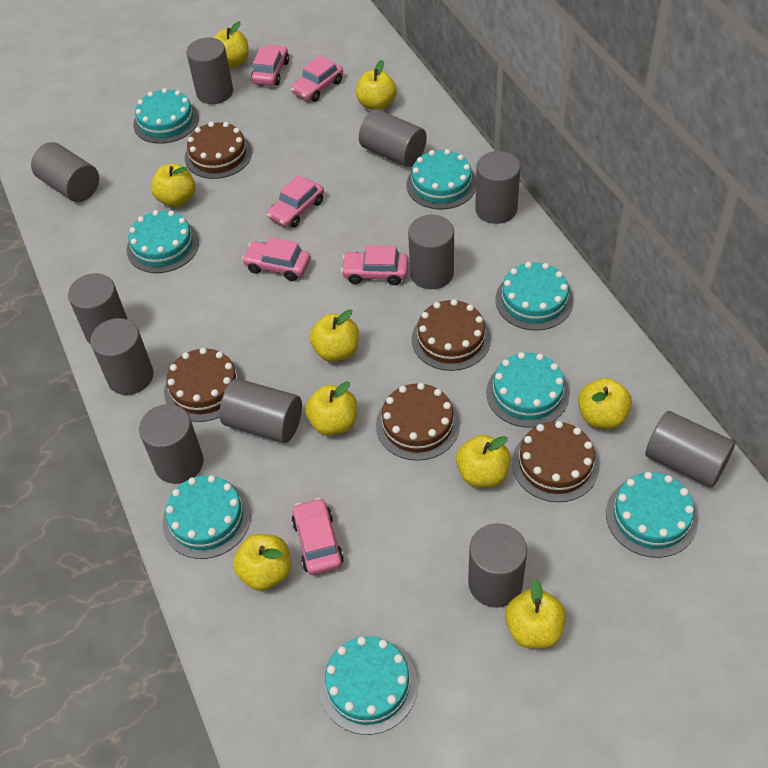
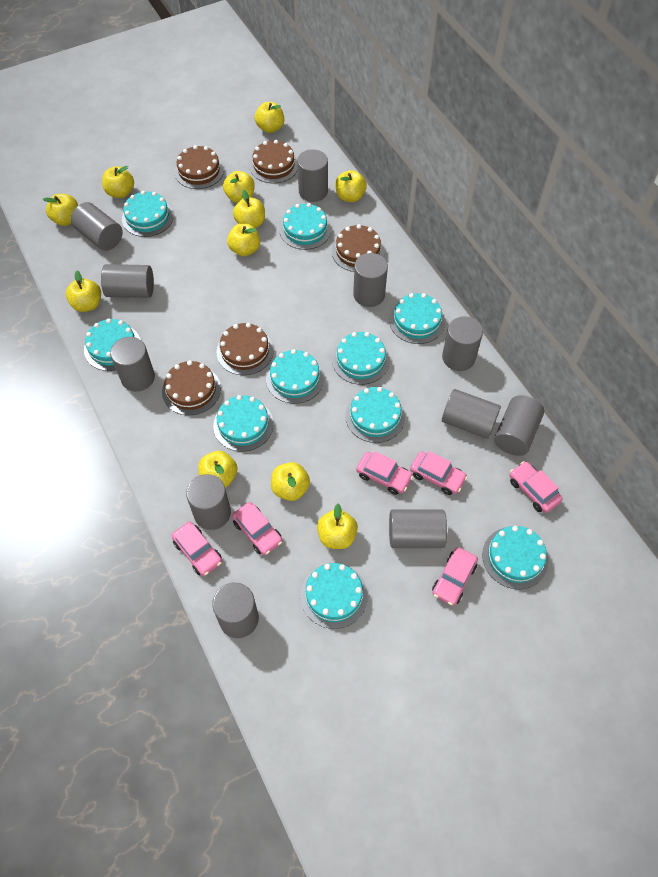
turquoise cake: [127,210,199,273] [133,88,199,144] [163,475,251,559] [319,636,418,735] [406,149,476,209] [486,352,570,428] [495,262,573,331] [606,472,698,558] = 8 -> [84,319,141,371] [122,191,174,237] [213,395,274,452] [266,349,324,404] [279,203,331,250] [301,563,368,629] [332,332,390,385] [345,387,405,443] [389,293,445,344] [482,526,549,589] = 10
yellow apple: [151,164,196,207] [214,21,249,68] [233,534,291,591] [305,381,357,436] [310,309,359,362] [356,60,397,110] [456,435,511,487] [505,579,566,648] [578,378,632,429] = 9 -> [43,194,78,226] [66,271,101,312] [102,166,134,198] [198,451,237,488] [223,171,255,203] [227,224,260,256] [233,190,265,228] [255,102,284,133] [271,462,310,501] [317,504,358,549] [335,170,367,202] = 11

